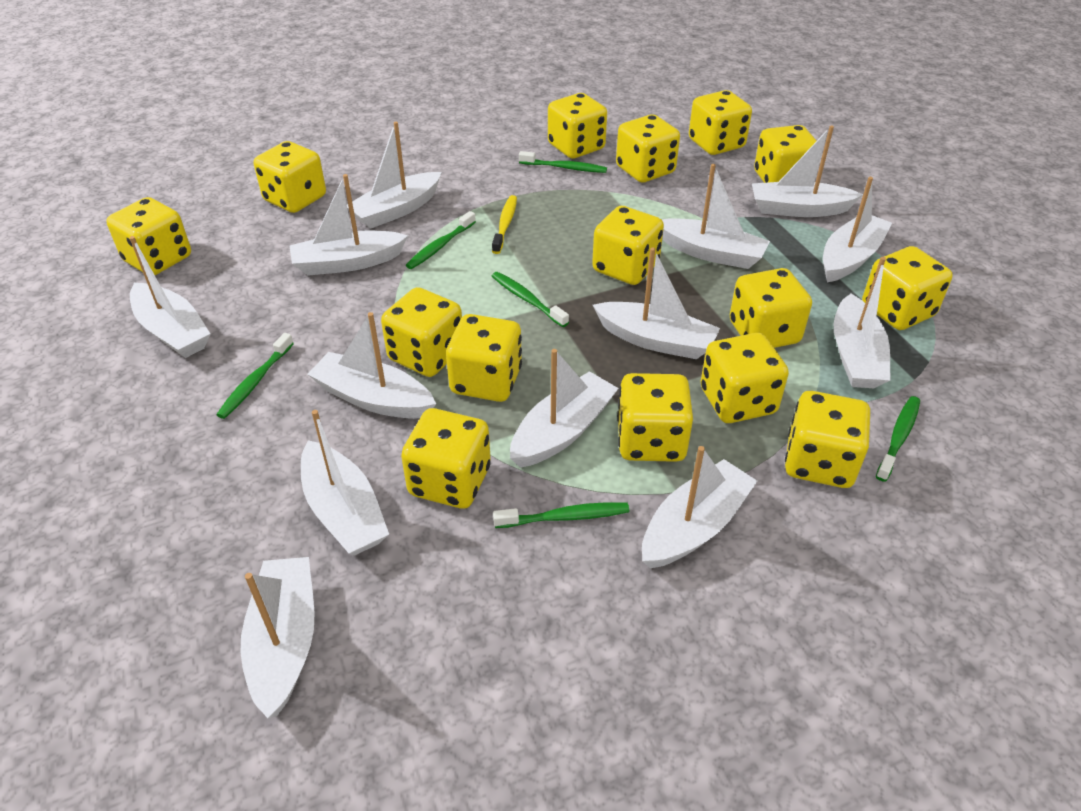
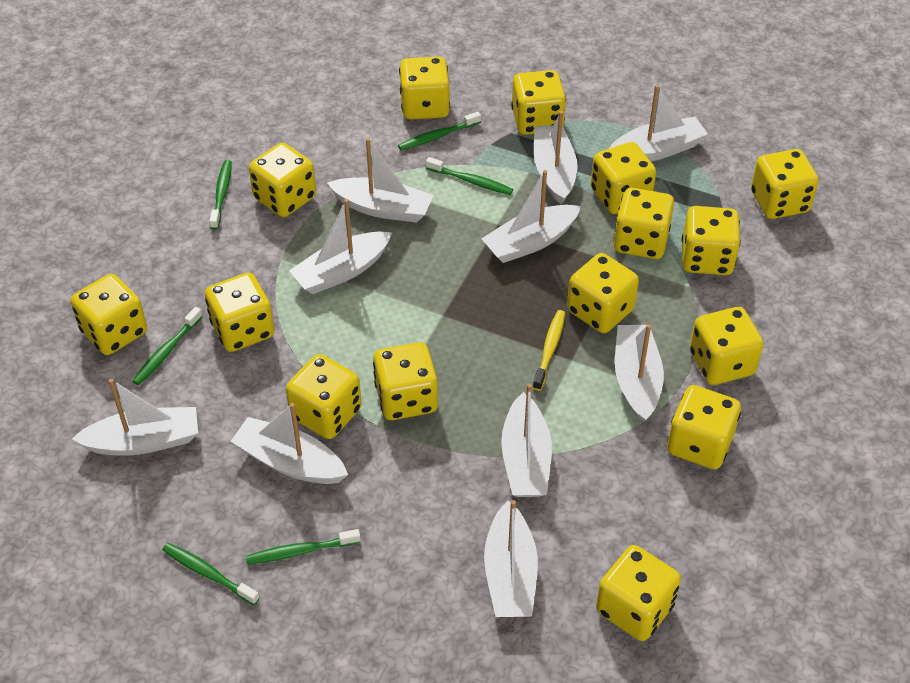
white boat: [129,236,211,358] [241,557,314,718] [289,174,408,276] [301,410,389,555] [308,312,436,419] [347,122,442,229] [510,349,619,468] [593,247,720,359] [642,446,757,568] [662,164,770,269] [752,125,863,217] [823,177,892,283] [834,257,891,388] = 13 -> [72,379,198,456] [230,403,348,484] [289,199,392,294] [327,138,433,223] [482,170,581,263] [484,500,538,617] [501,384,552,497] [534,111,578,205] [609,85,708,161] [615,324,664,423] = 10

